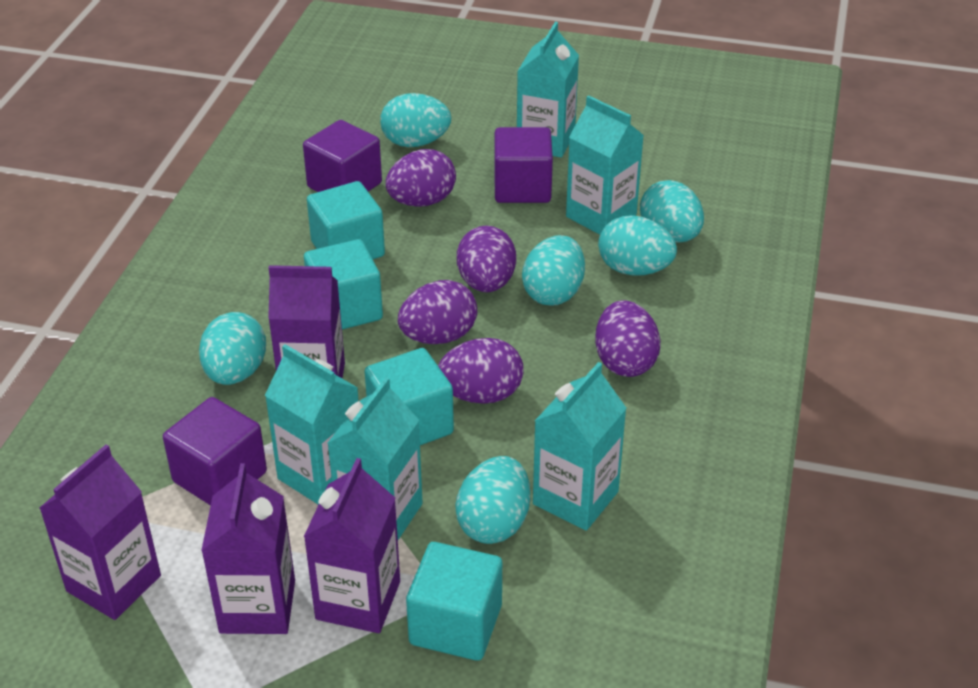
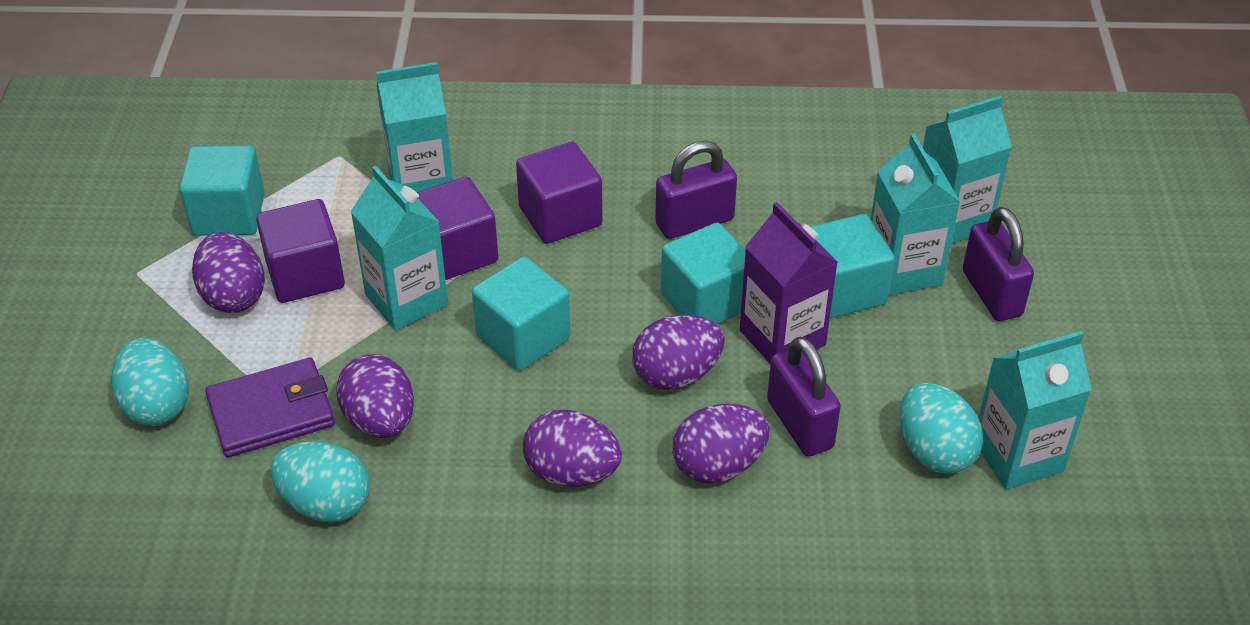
purple carton: [40,445,161,620] [201,463,295,634] [268,265,345,378] [304,458,400,633] = 4 -> [740,202,838,363] = 1
purple padlock: none = 0 -> [655,141,737,239] [767,337,841,457] [963,207,1034,321] = 3
purple wallet: none = 0 -> [205,357,335,458] = 1
turquoise egg: [199,312,266,385] [380,93,451,147] [455,456,530,544] [522,235,585,306] [598,215,677,276] [640,180,704,243] = 6 -> [111,338,189,426] [271,441,370,523] [900,383,983,474] = 3

